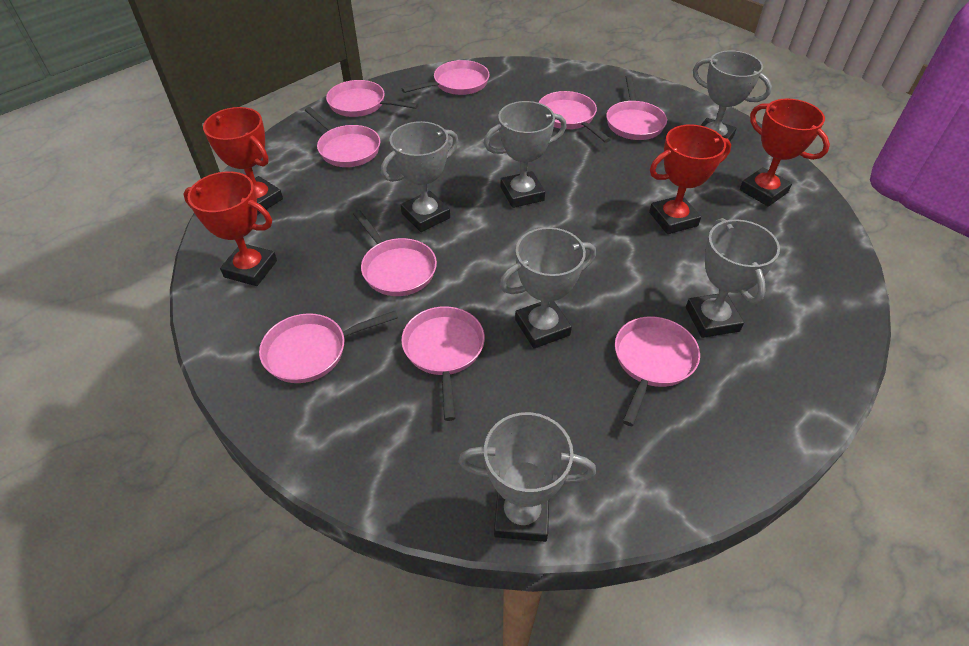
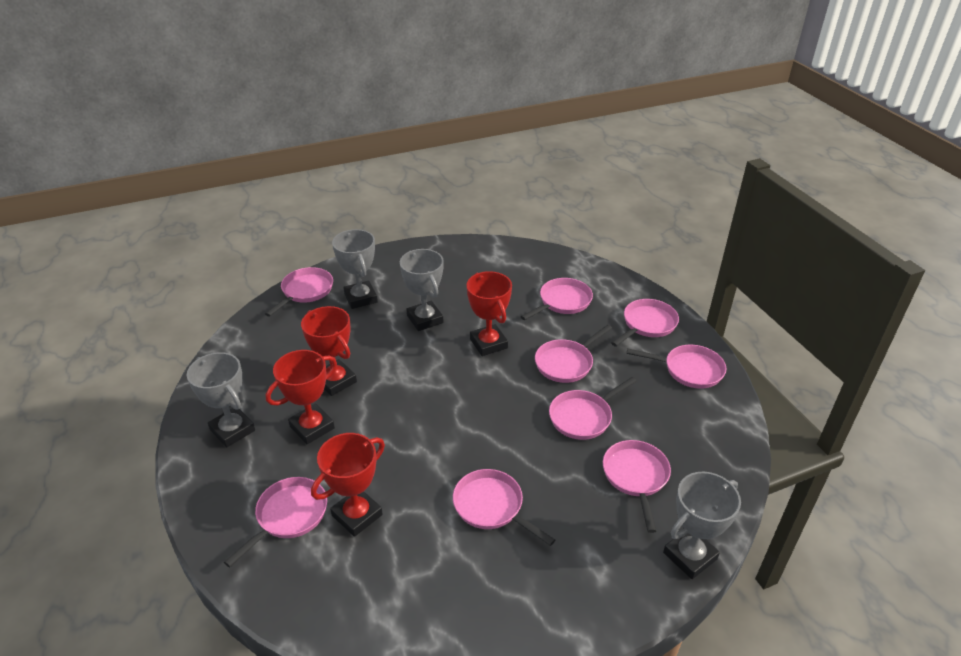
grey trophy: [381,121,458,232] [458,412,596,542] [484,101,566,208] [499,227,596,349] [686,218,780,338] [693,50,772,141] = 6 -> [187,352,255,447] [332,229,378,309] [400,249,444,331] [663,472,741,579] = 4

